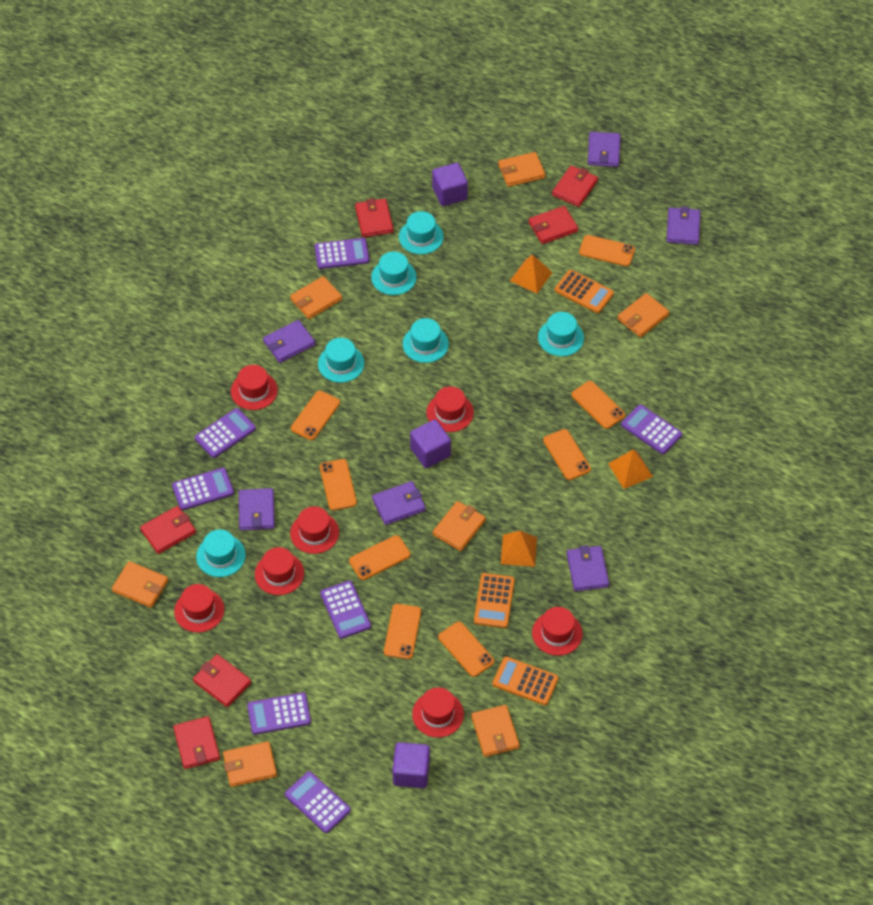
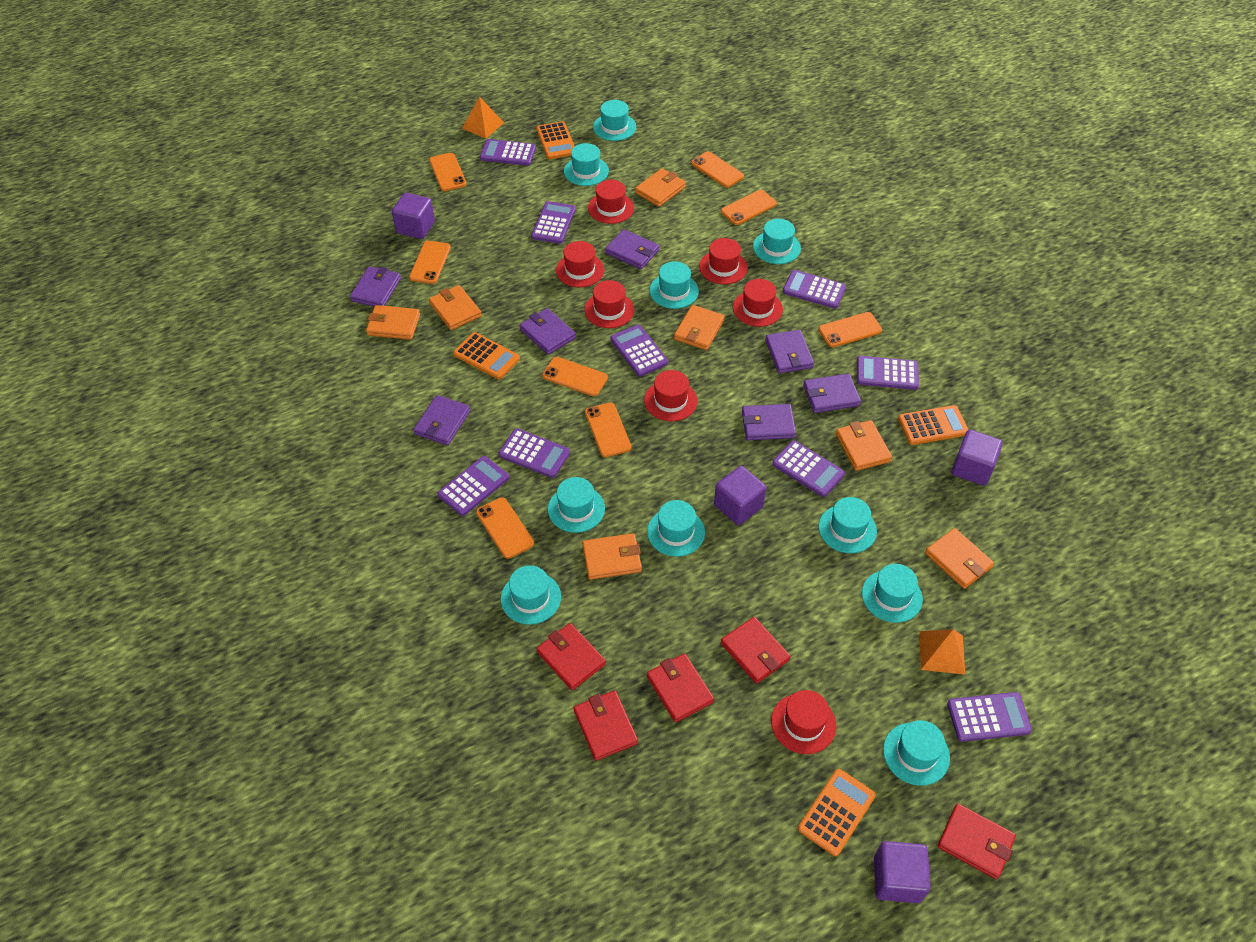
orange calculator: [474,573,515,628] [492,656,558,705] [555,270,614,313] = 3 -> [453,332,520,379] [536,121,575,159] [798,769,876,856] [898,405,969,445] = 4
orange pyramid: [501,531,537,567] [510,254,553,294] [608,449,653,489] = 3 -> [462,96,504,139] [919,629,965,675] = 2
purple calculator: [172,468,234,510] [195,408,256,458] [247,692,311,735] [285,771,351,833] [315,238,369,269] [320,581,371,639] [621,404,682,454] = 7 -> [437,456,509,516] [480,139,536,166] [498,429,570,478] [531,201,576,244] [610,325,668,377] [772,440,845,497] [783,270,846,309] [857,356,919,390] [947,692,1032,742] = 9
purple cube: [393,742,430,788] [410,420,451,468] [432,163,468,206] = 3 -> [392,193,435,239] [714,466,767,525] [874,841,931,903] [952,430,1003,486] = 4
purple wallet: [239,488,275,531] [263,320,315,363] [372,481,426,525] [567,545,609,591] [588,132,621,167] [667,206,700,245] = 6 -> [350,267,401,307] [413,395,470,445] [520,308,576,355] [605,229,659,269] [742,404,796,440] [765,330,814,374] [803,373,861,413] = 7
red wallet: [140,506,196,554] [173,716,220,769] [193,654,251,707] [355,198,394,237] [529,206,578,244] [552,166,598,207] = 6 -> [536,623,606,690] [574,691,638,761] [647,654,714,722] [721,617,791,684] [938,804,1016,879] = 5
turquoise hat: [196,529,246,577] [318,338,364,383] [371,252,417,295] [399,211,444,254] [402,318,449,363] [538,312,584,356] = 6 -> [501,565,561,625] [548,477,605,533] [564,143,609,186] [593,100,636,141] [647,500,705,557] [649,261,699,309] [753,219,801,264] [819,497,877,553] [862,564,923,623] [883,720,950,786] = 10

